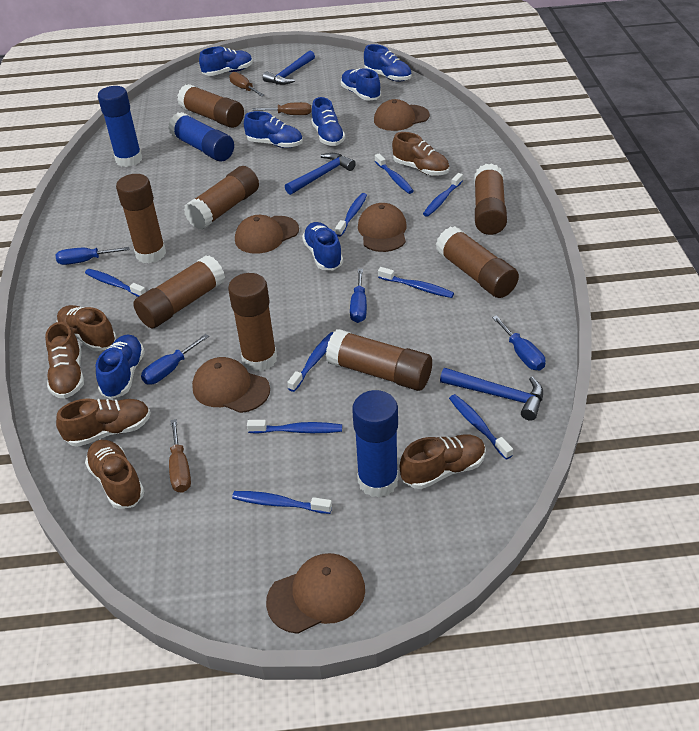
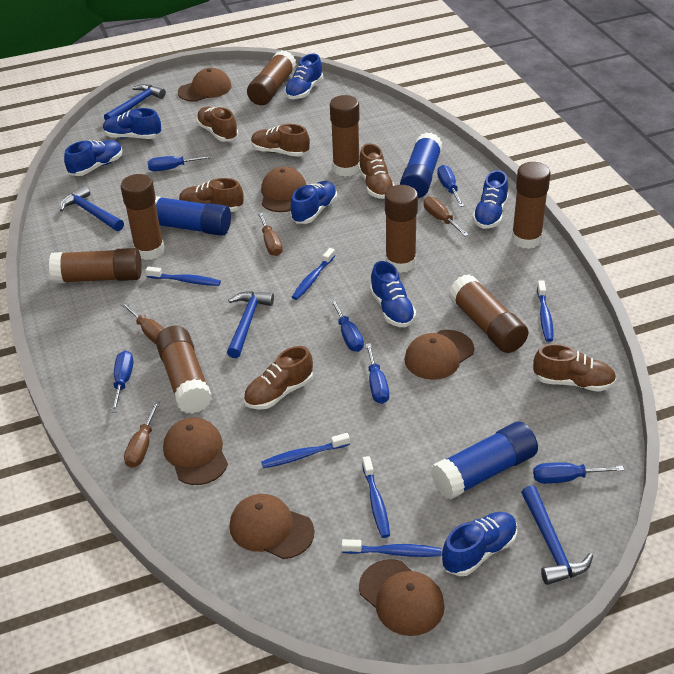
blue hammer: [262,50,315,85] [285,153,356,195] [440,368,543,421] = 3 -> [60,185,124,231] [104,84,166,121] [227,291,274,358] [521,485,593,585] = 4
blue screwdriver: [56,247,130,265] [141,334,209,384] [350,269,367,323] [492,315,545,371] = 4 -> [111,351,134,412] [147,155,212,171] [330,299,364,352] [365,343,389,404] [437,165,464,207] [533,462,624,484] = 6
blue toothbrush: [85,269,146,297] [232,491,332,514] [247,420,342,434] [287,332,333,392] [335,193,367,237] [375,154,414,194] [378,267,454,298] [423,173,463,217] [449,394,513,460] = 9 -> [145,267,221,286] [261,433,350,468] [292,248,335,300] [342,539,442,557] [362,456,390,538] [537,281,553,342] = 6
brown cap: [192,357,270,413] [235,215,299,254] [266,553,365,634] [358,203,407,252] [374,99,430,131] = 5 -> [163,418,228,485] [178,68,232,102] [230,494,314,559] [261,167,306,212] [359,559,445,636] [404,330,474,380] = 6
brown screwdriver: [169,419,191,493] [229,72,264,97] [253,102,311,115] = 3 -> [121,302,165,344] [124,401,160,468] [257,212,282,256] [424,197,469,236] = 4

